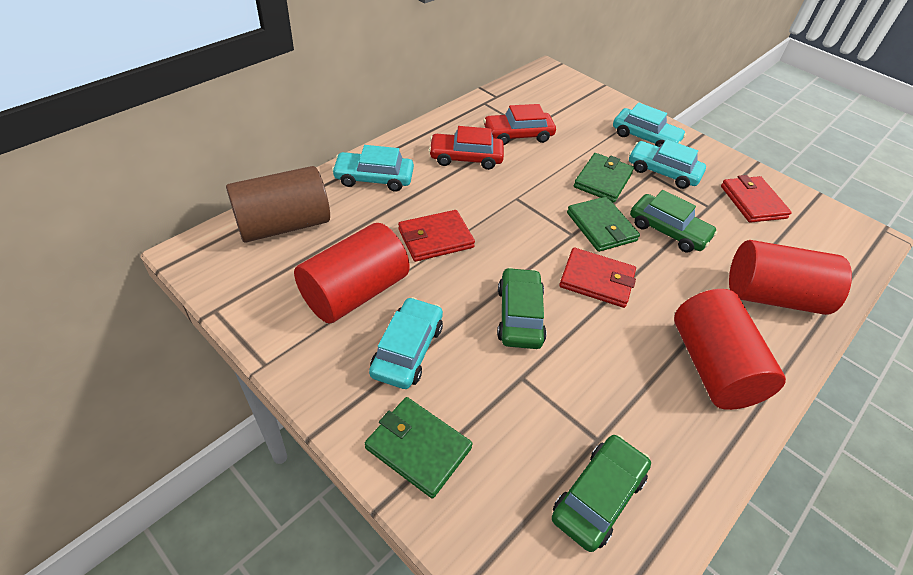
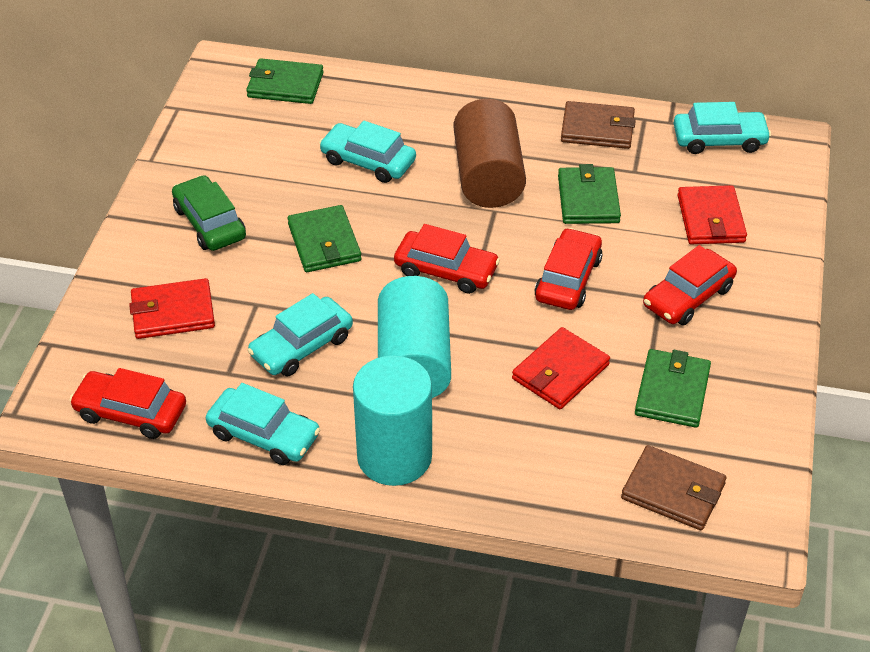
brown wallet: none = 0 -> [561,101,636,149] [621,445,727,530] = 2
green car: [497,267,547,349] [552,435,651,552] [630,190,717,252] = 3 -> [172,175,246,251] = 1
green wallet: [365,397,473,498] [567,197,640,252] [574,153,634,203] = 3 -> [246,58,324,104] [288,205,361,272] [558,164,621,224] [635,349,711,428] = 4
red car: [429,126,504,170] [483,104,556,145] = 2 -> [70,368,186,439] [394,224,500,294] [535,228,602,310] [643,245,737,326] = 4
red cylinder: [294,223,410,324] [674,289,786,410] [729,240,852,315] = 3 -> none = 0
turquoise cylinder: none = 0 -> [353,356,432,486] [378,276,451,398] = 2

